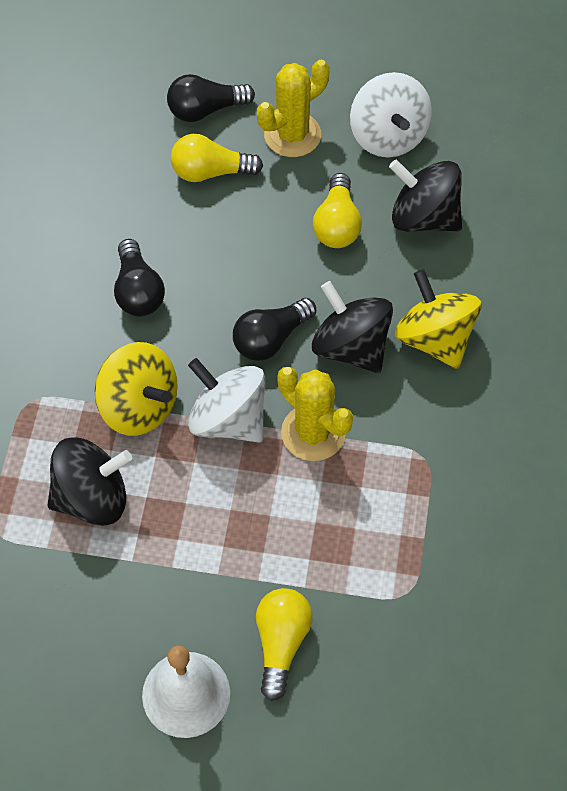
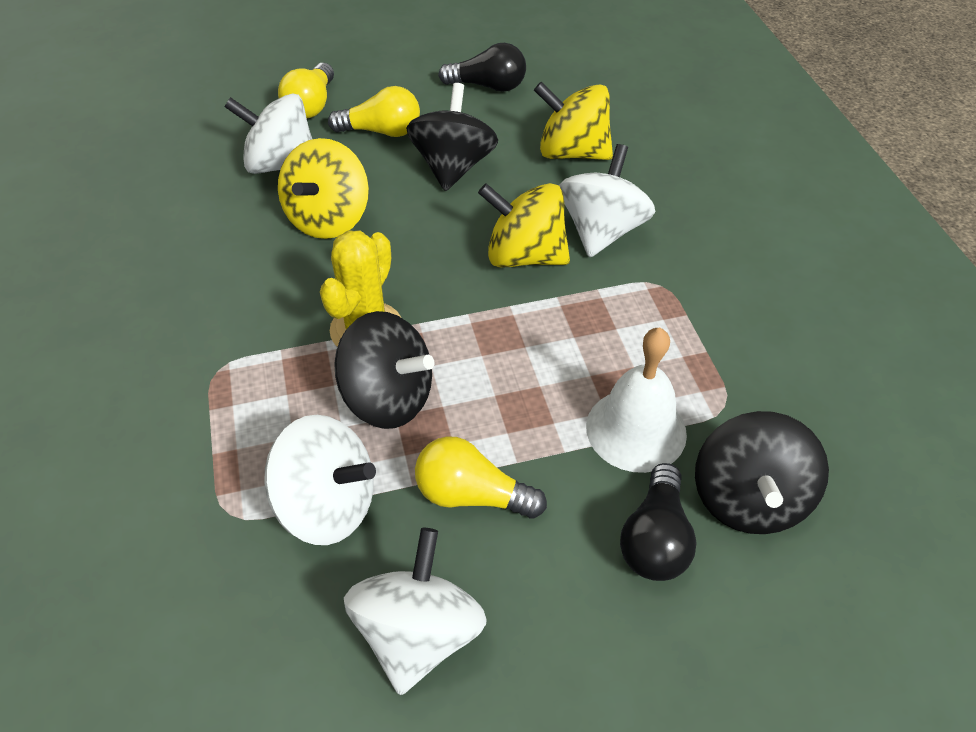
black light bulb: [114,239,165,316] [167,74,255,122] [233,298,316,361] = 3 -> [438,43,526,92] [620,463,697,581] = 2
white spinning top: [188,358,266,443] [350,72,432,157] = 2 -> [224,94,312,174] [264,415,376,545] [344,528,487,695] [559,144,655,258] = 4
yellow cactus: [257,60,330,157] [277,367,353,461] = 2 -> [320,231,401,347] = 1
yellow spinning top: [95,342,178,436] [395,269,481,369] = 2 -> [278,138,369,239] [478,183,570,268] [534,82,613,160] = 3

